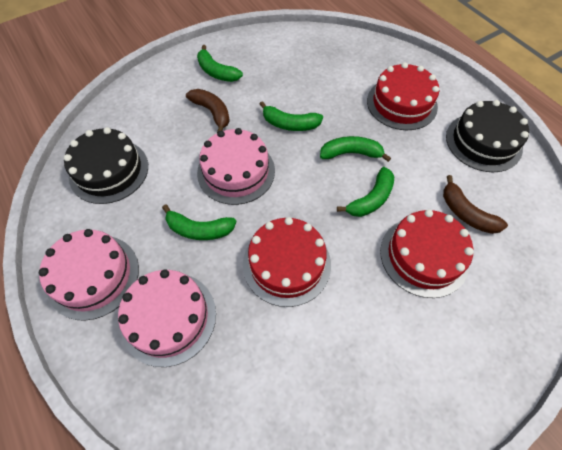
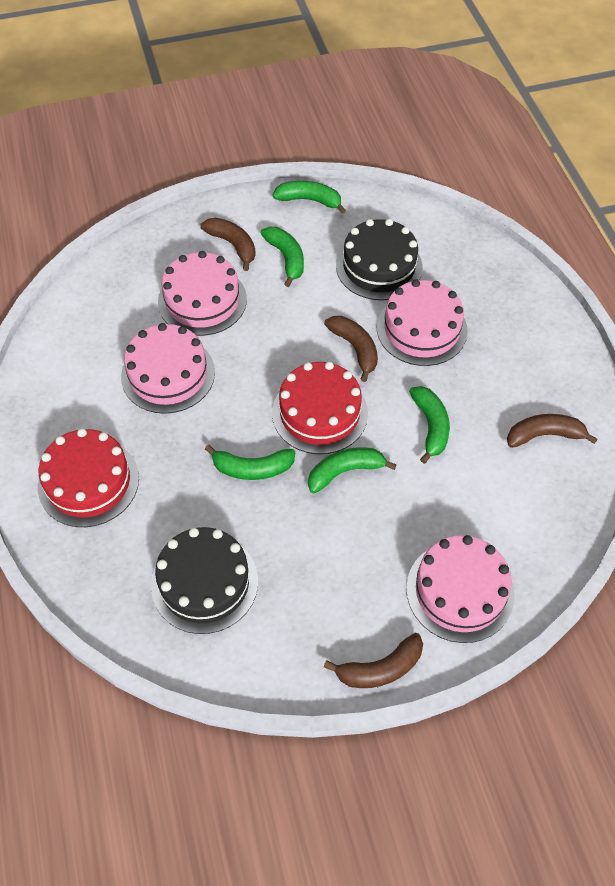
brown banana: [186,89,230,133] [443,175,508,234] = 2 -> [200,218,256,271] [324,316,378,382] [324,633,423,688] [507,414,598,448] = 4
pink cake: [39,229,139,321] [118,270,216,367] [197,128,275,205] = 3 -> [121,323,215,414] [158,251,247,336] [377,279,468,366] [406,535,514,643] = 4
red cake: [243,217,331,307] [367,63,439,130] [380,210,474,298] = 3 -> [38,428,139,527] [272,362,368,454] = 2

